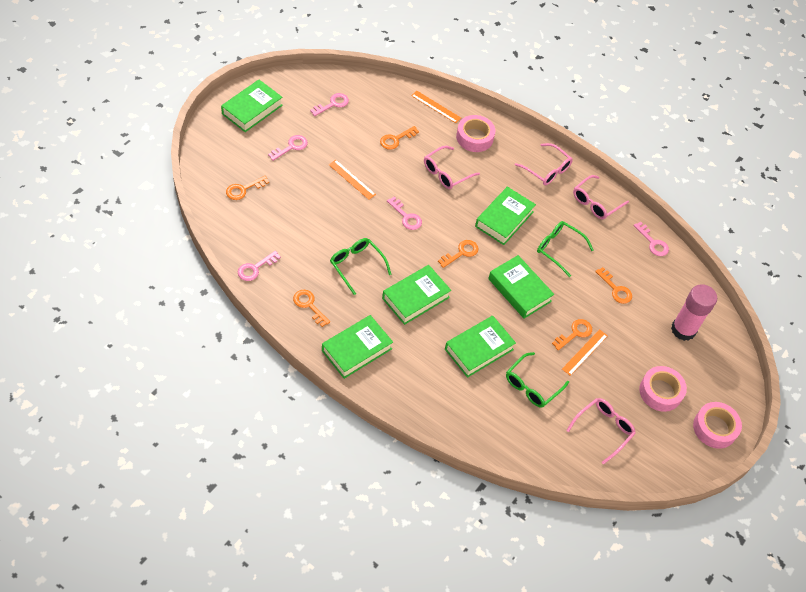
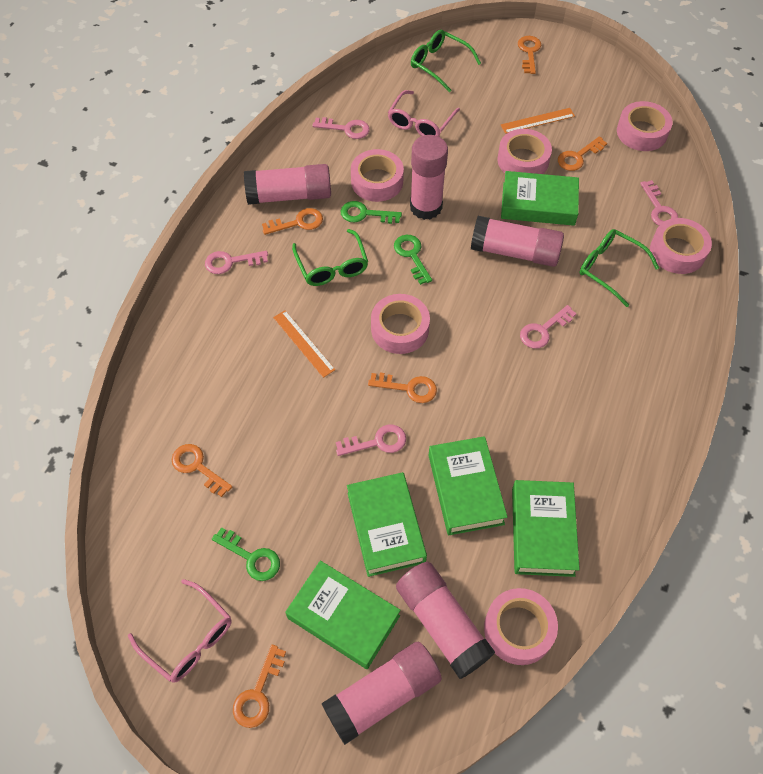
green book: [221,80,283,132] [322,315,393,379] [382,265,451,325] [445,316,516,378] [475,187,536,245] [488,255,554,319] = 6 -> [285,561,401,669] [347,472,427,577] [428,436,508,535] [501,171,579,226] [512,480,580,577] = 5
green key: none = 0 -> [212,527,280,581] [341,201,402,224] [394,235,432,285] = 3
orange ruler: [329,160,376,200] [411,91,461,123] [562,329,608,376] = 3 -> [273,310,335,378] [501,108,575,134] = 2
pink glasses: [424,146,480,189] [515,143,573,185] [566,398,636,465] [573,175,629,219] = 4 -> [128,579,231,683] [388,90,460,137] = 2
pink glue stick: [671,284,717,341] = 1 -> [244,164,331,205] [321,642,442,745] [396,562,495,679] [410,135,448,220] [471,216,564,267] = 5
pink tape: [456,115,495,152] [639,366,687,412] [693,402,742,449] = 3 -> [351,149,404,202] [371,294,430,354] [484,588,558,665] [497,129,552,174] [617,101,673,151] [650,218,712,274] = 6

